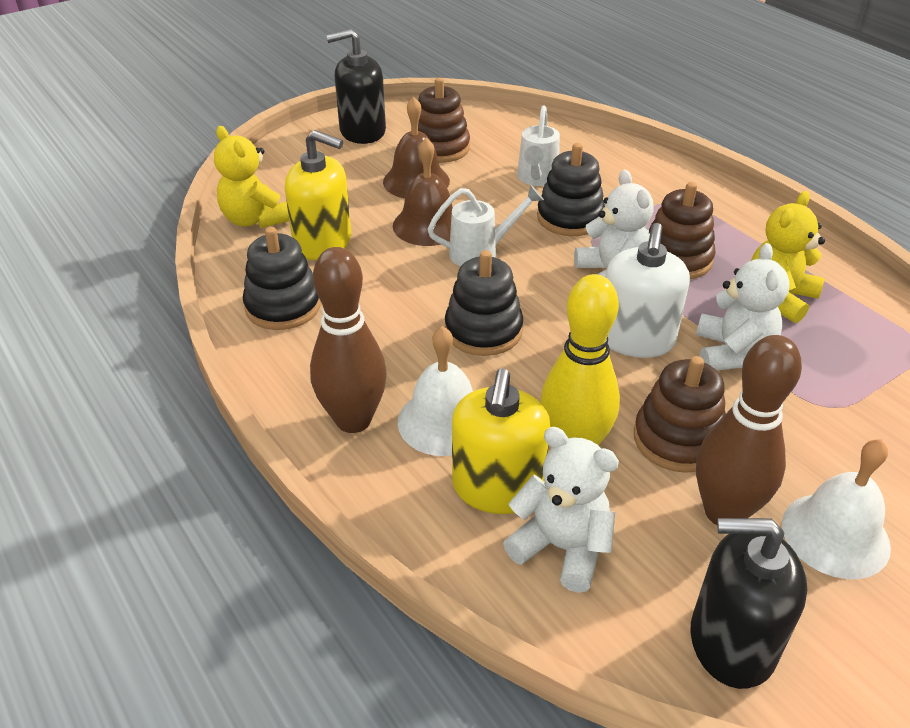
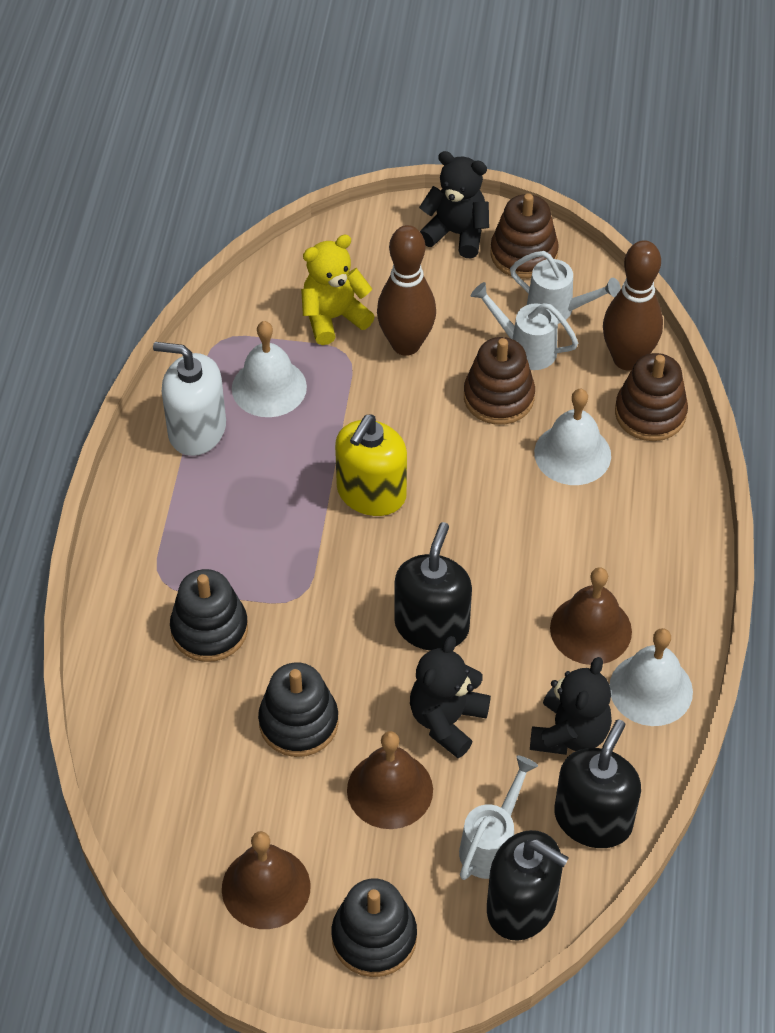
black soap dispenser: [326,29,386,144] [690,518,807,689] = 2 -> [394,522,472,651] [487,830,569,941] [554,719,641,848] = 3
black teddy bear: none = 0 -> [410,636,491,758] [419,151,489,258] [530,657,612,755] = 3
brown bell: [383,96,450,199] [393,138,453,246] = 2 -> [222,831,311,929] [347,731,433,829] [550,567,632,665] = 3
white bell: [398,326,473,456] [782,439,891,579] = 2 -> [232,321,307,417] [534,389,611,485] [610,628,693,726] = 3
white teddy bear: [503,427,619,593] [574,169,653,277] [696,243,789,370] = 3 -> none = 0
white watering can: [428,185,544,266] [517,105,560,186] = 2 -> [459,756,538,880] [471,282,578,370] [510,251,621,324] = 3
yellow bowling pin: [540,274,620,446] = 1 -> none = 0
yellow soap dispenser: [285,130,351,260] [452,368,550,514] = 2 -> [335,414,407,516] = 1
yellow teddy bear: [214,126,289,228] [751,191,825,323] = 2 -> [301,235,375,345] = 1

